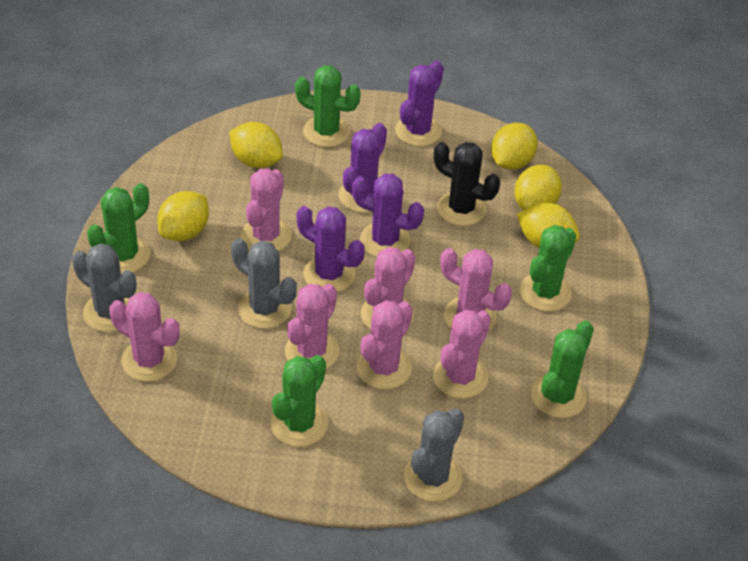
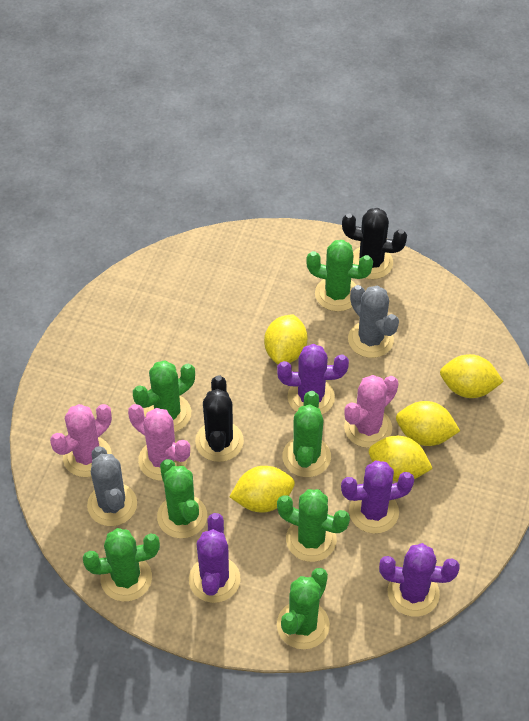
black cactus: [434,142,500,226] = 1 -> [195,375,244,462] [342,208,407,279] = 2
green cactus: [87,183,150,274] [271,355,328,447] [295,65,361,147] [520,225,576,312] [531,320,594,418] = 5 -> [83,528,160,602] [133,360,195,432] [157,459,207,538] [277,489,350,562] [277,568,330,649] [282,391,331,477] [306,240,373,312] = 7
grey cactus: [72,244,136,332] [231,238,297,329] [404,408,464,502] = 3 -> [87,446,137,526] [348,285,399,358] = 2
pink cactus: [109,292,180,382] [241,169,292,252] [285,284,340,369] [357,300,413,390] [361,247,415,329] [433,310,491,399] [440,248,512,332] = 7 -> [50,404,112,477] [128,404,190,481] [344,375,399,448] = 3

